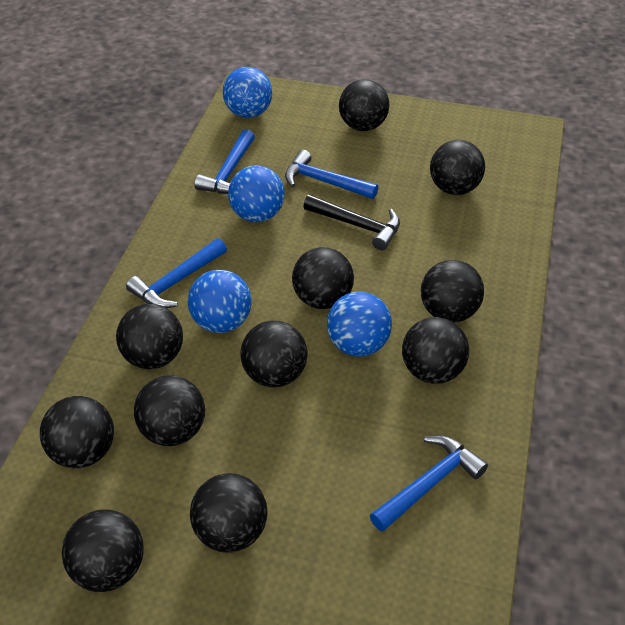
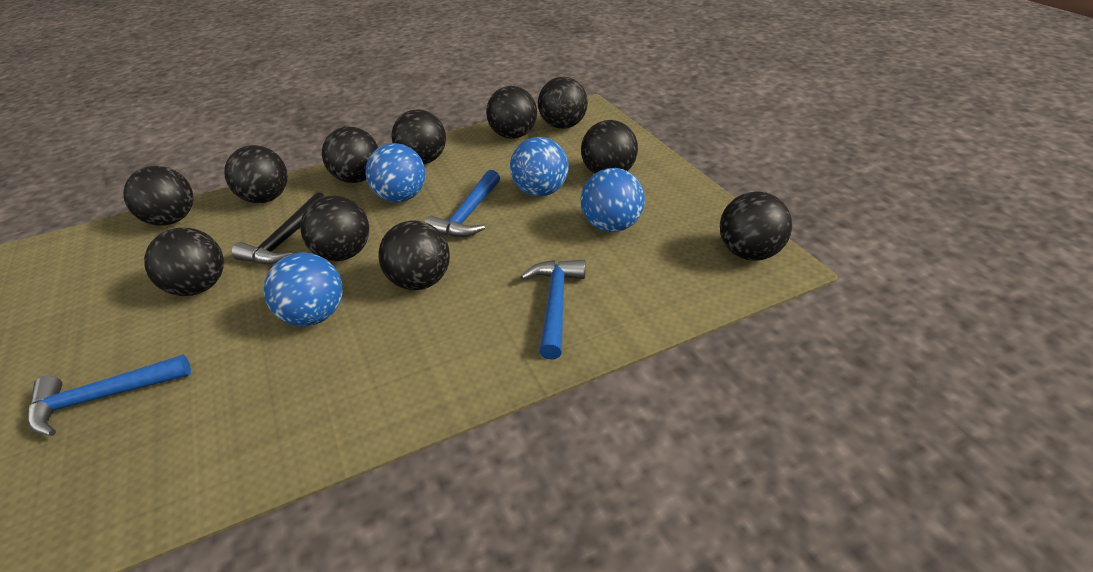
blue hammer: [126,238,227,308] [195,129,255,194] [285,150,378,199] [370,435,488,532] = 4 -> [28,354,191,436] [425,170,500,237] [520,260,586,359] = 3

